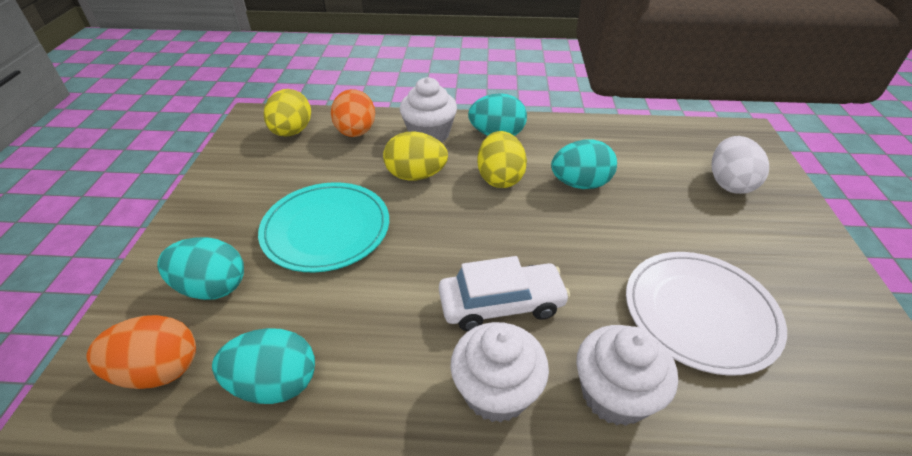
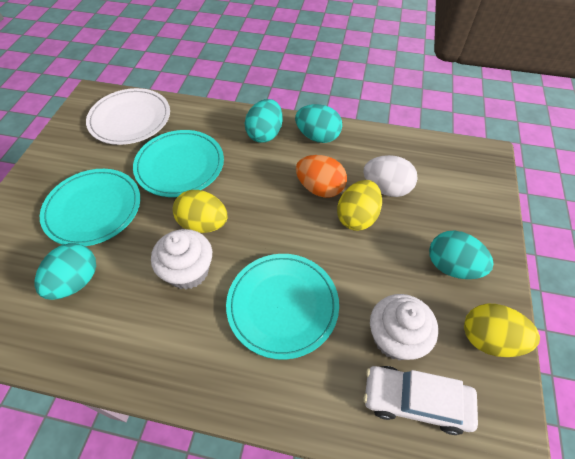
orange egg: [86,315,196,389] [331,89,375,137] = 2 -> [296,155,347,198] = 1
turquoise plate: [258,182,389,272] = 1 -> [40,169,140,246] [133,130,224,197] [226,254,339,360] = 3
white cupcake: [400,77,457,142] [450,322,549,423] [576,325,678,426] = 3 -> [151,229,212,289] [370,294,438,360] = 2

